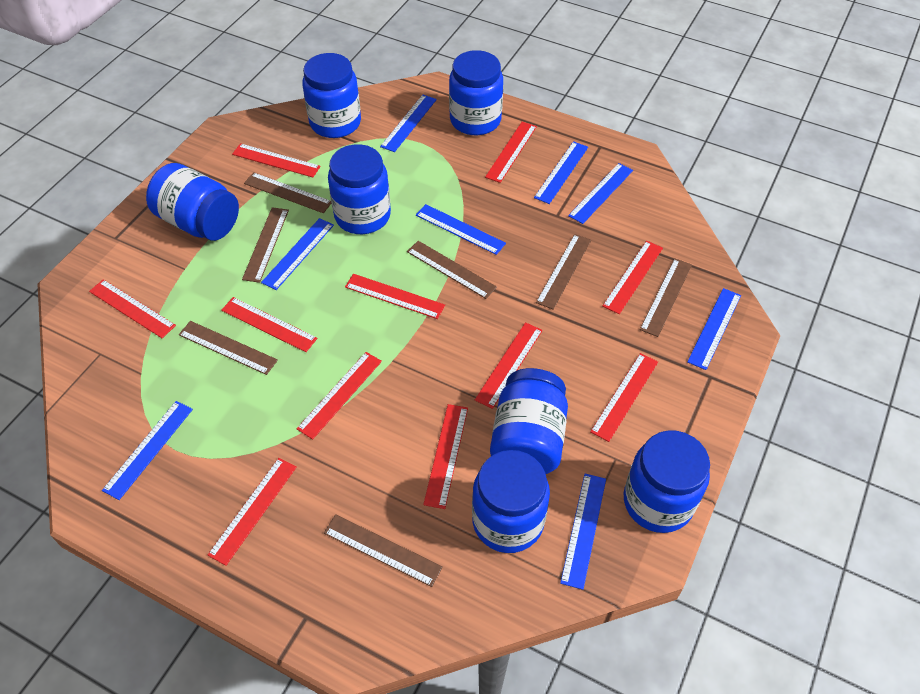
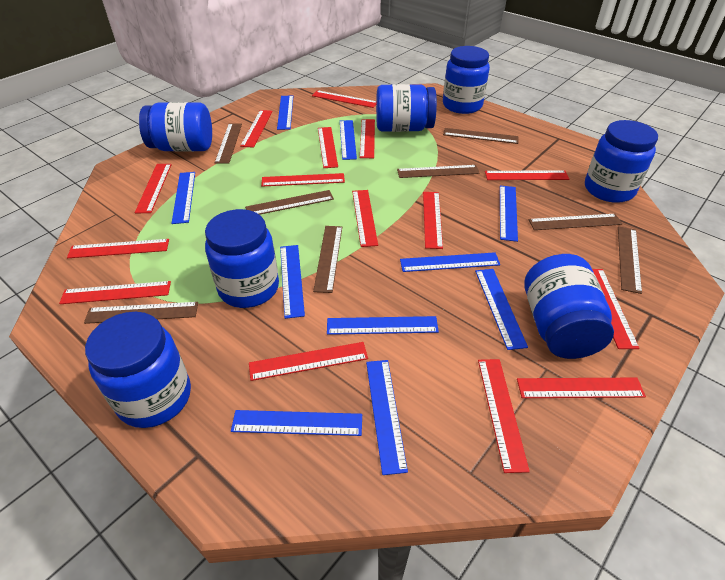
blue ruler: [102,401,193,500] [261,218,334,290] [380,95,437,152] [416,204,506,255] [534,141,588,204] [560,474,606,590] [568,163,633,224] [687,288,741,370] = 8 -> [171,172,195,224] [231,410,362,436] [277,95,293,130] [280,245,305,319] [327,316,439,335] [340,120,357,160] [366,360,408,475] [400,252,500,272] [475,269,528,350] [500,185,518,242] = 10
brown ruler: [179,321,278,375] [242,207,289,283] [244,172,331,213] [324,514,443,587] [407,241,497,299] [536,234,591,309] [640,258,692,337] = 7 -> [84,302,198,324] [215,124,242,164] [245,190,334,215] [313,226,342,293] [397,165,480,178] [443,128,519,144] [529,214,622,230] [618,226,642,294] = 8
red ruler: [89,279,176,338] [208,458,297,566] [221,297,317,352] [232,143,321,177] [297,352,382,439] [345,274,445,319] [423,404,468,509] [475,322,543,409] [485,122,537,183] [590,353,658,442] [602,241,663,314] = 11 -> [59,281,171,304] [67,239,169,258] [135,164,172,213] [240,110,273,148] [249,342,368,381] [261,173,345,187] [312,90,376,108] [318,127,338,168] [352,190,378,247] [360,119,375,158] [423,192,443,249] [478,359,530,473] [485,170,569,180] [517,378,646,398] [592,269,640,349] = 15

